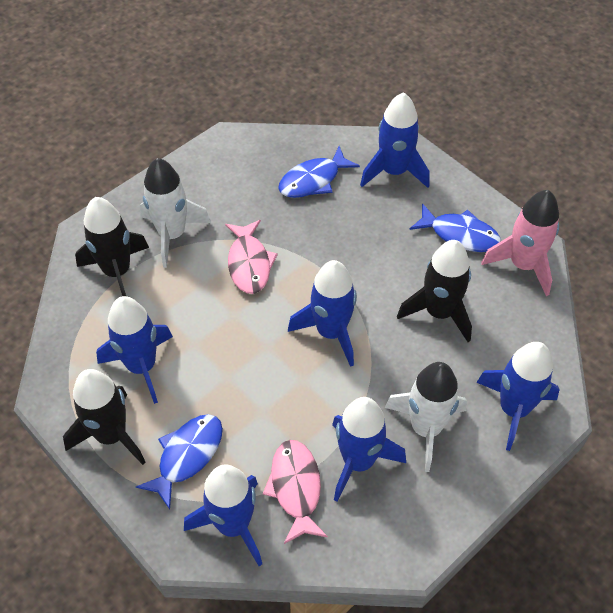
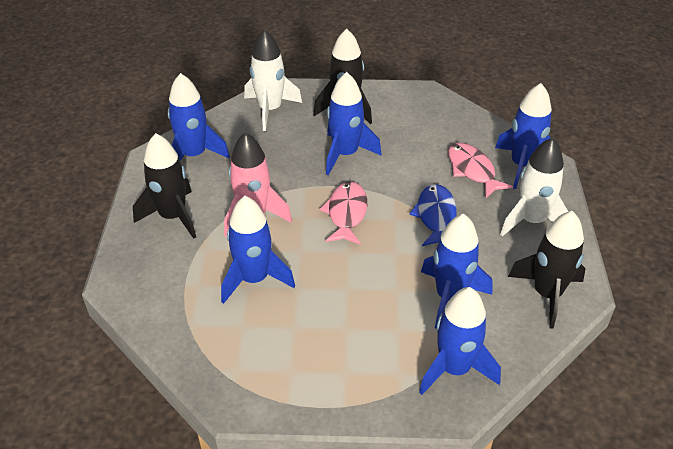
blue fish: [136,414,223,509] [278,146,360,198] [409,203,501,252] = 3 -> [409,184,457,246] = 1

